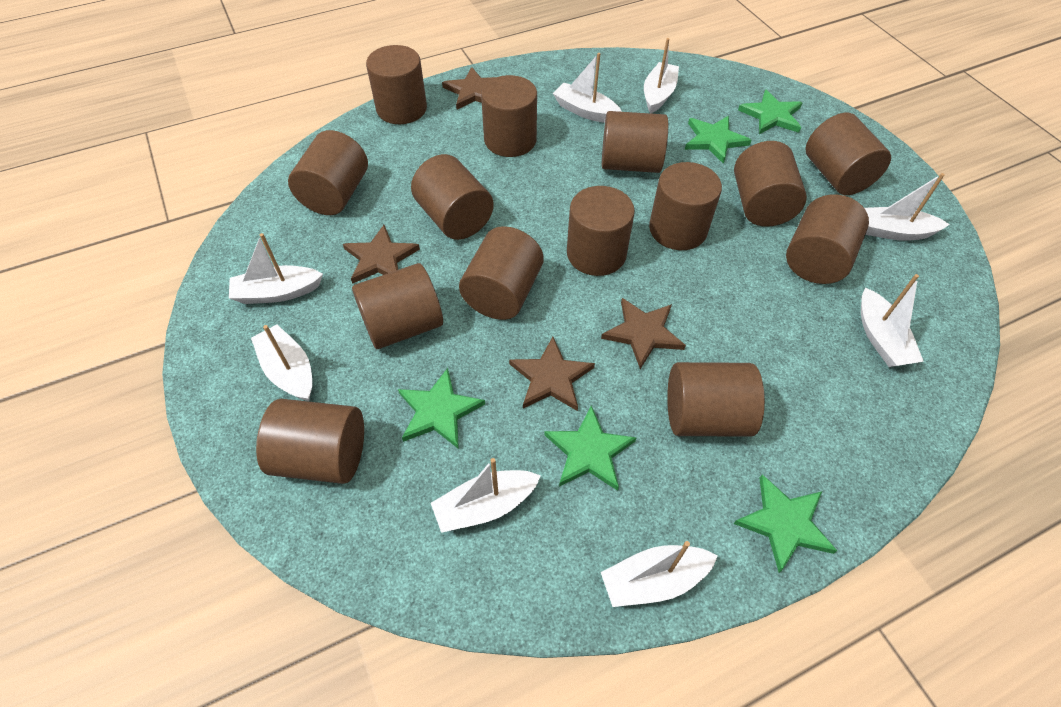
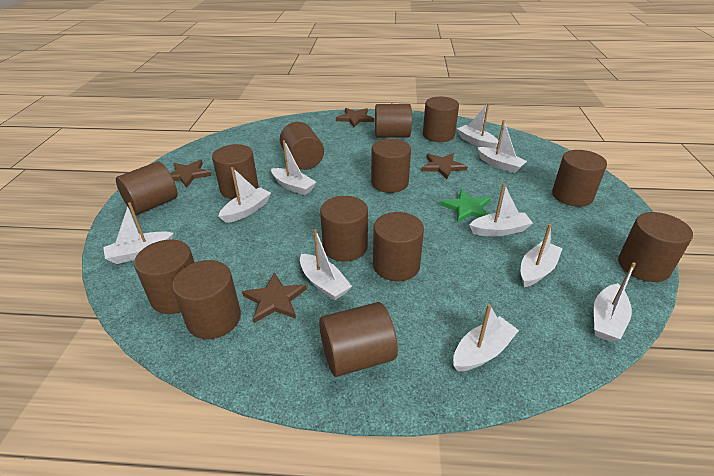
brown cylinder: [256,399,364,484] [288,130,368,215] [352,263,443,349] [366,45,427,124] [411,154,494,240] [459,226,544,320] [481,75,537,157] [567,186,635,276] [602,111,668,173] [649,162,722,250] [667,362,765,437] [734,141,807,227] [786,194,869,284] [805,113,891,195] = 14 -> [116,162,178,215] [134,240,195,314] [172,260,241,339] [212,144,259,199] [280,122,324,170] [319,302,398,377] [320,196,368,262] [371,139,411,193] [373,212,424,281] [375,104,412,138] [423,97,459,142] [552,150,607,207] [618,212,693,282] = 13
green star: [398,368,485,449] [544,406,637,491] [685,116,752,164] [733,474,837,573] [738,89,802,134] = 5 -> [440,190,491,222] = 1
white boat: [229,233,323,304] [251,324,312,401] [431,458,541,533] [553,53,622,123] [601,541,718,607] [644,38,679,114] [861,274,924,367] [864,173,950,241] = 8 -> [103,202,174,264] [219,167,271,223] [271,140,316,195] [300,229,352,301] [453,304,519,371] [457,103,499,149] [469,183,533,236] [477,120,527,173] [521,224,563,287] [594,262,636,342] = 10

